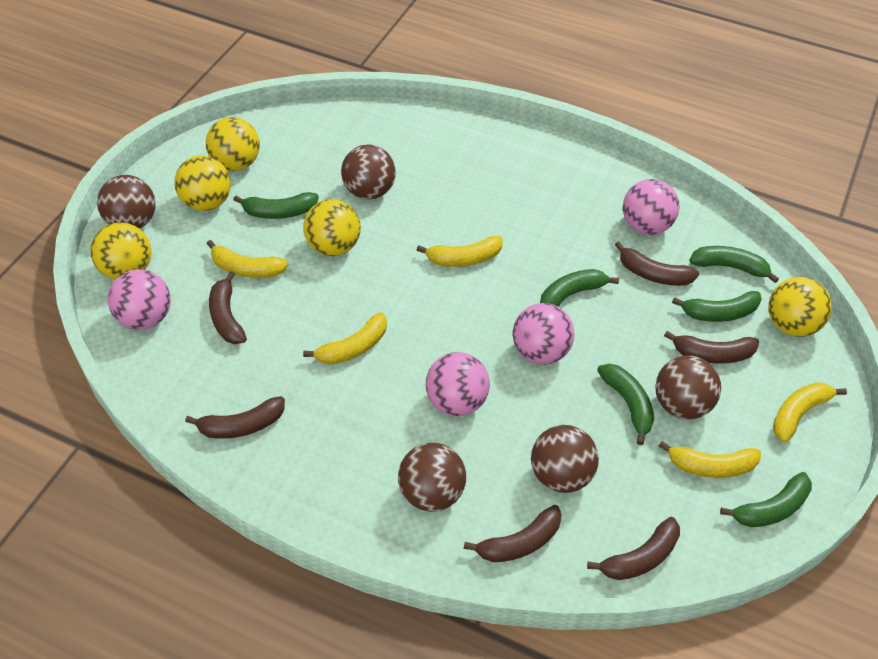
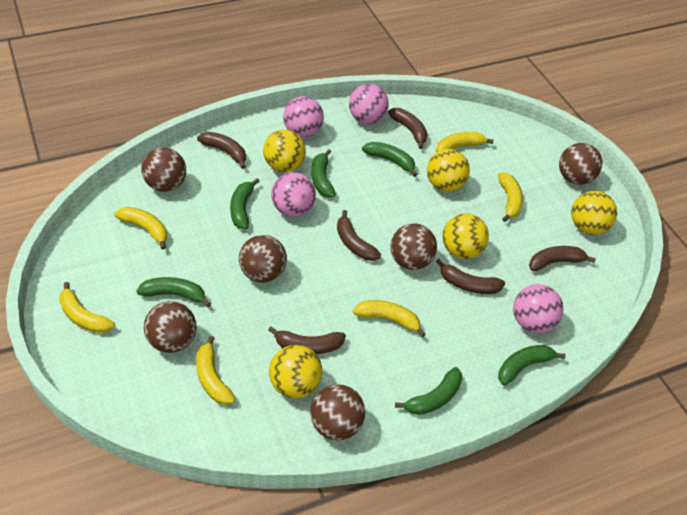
brown ball: [97,175,156,229] [341,144,396,199] [398,443,466,512] [531,425,599,493] [655,355,721,419] = 5 -> [141,148,186,192] [144,301,197,353] [239,235,287,283] [310,384,365,441] [390,223,437,270] [559,143,602,185] = 6
yellow banana: [207,240,289,278] [303,312,387,365] [417,236,503,267] [659,441,761,478] [773,382,847,442] = 5 -> [59,282,115,333] [114,207,167,250] [196,336,235,405] [353,300,426,337] [436,132,494,152] [498,172,523,222] = 6

